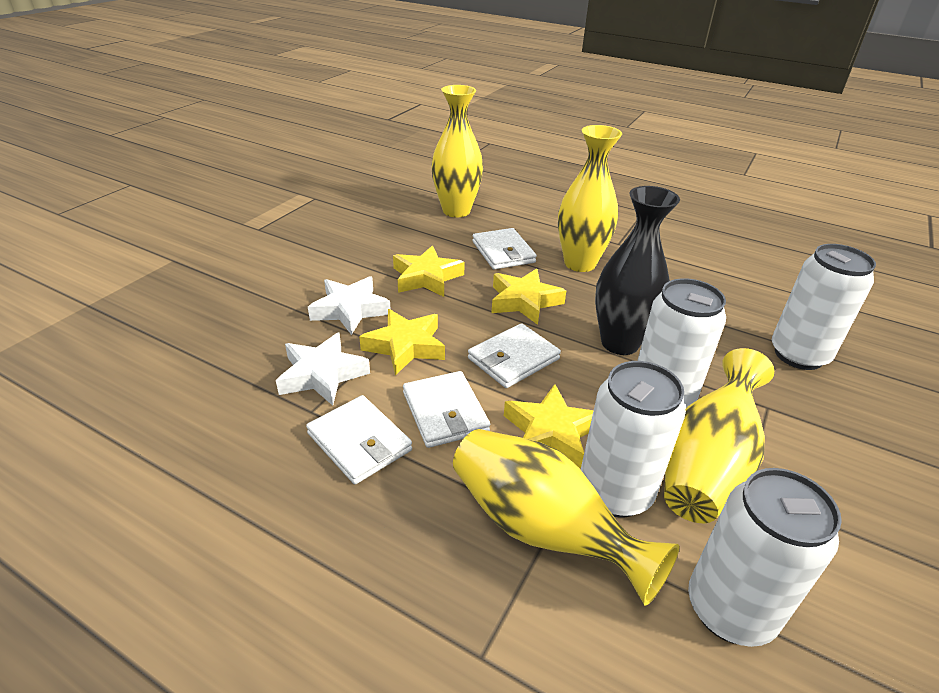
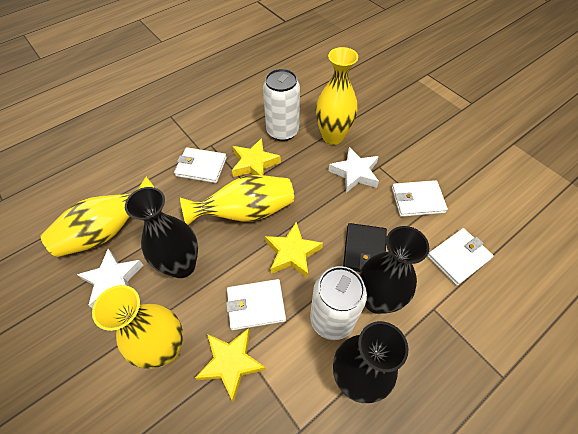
black vase: [595,186,680,355] = 1 -> [125,187,198,278] [333,321,408,403] [359,226,429,314] = 3
black wallet: none = 0 -> [343,223,387,272] = 1
white can: [581,361,686,518] [637,278,726,409] [688,468,842,647] [772,244,876,370] = 4 -> [263,69,300,141] [310,266,367,340] = 2
yellow star: [359,309,445,375] [393,246,465,297] [492,268,566,325] [504,384,594,469] = 4 -> [195,328,266,402] [232,138,281,177] [265,222,323,278] = 3

